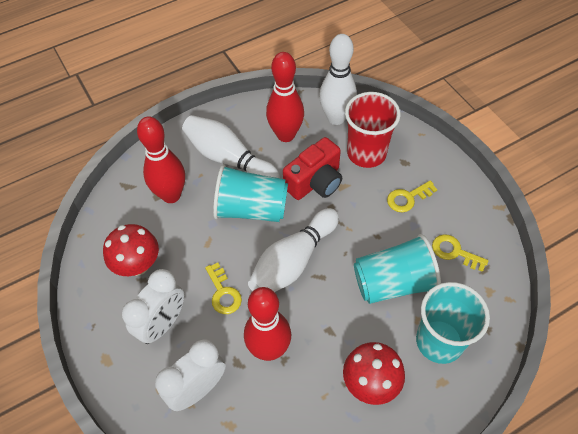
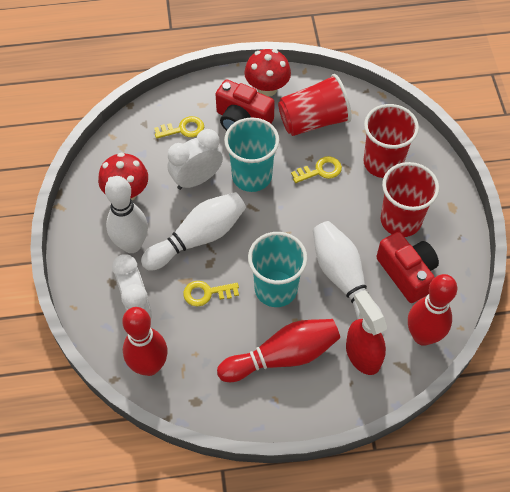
red camera: [283,137,342,200] = 1 -> [216,79,275,131] [376,232,439,303] = 2
red cup: [345,92,401,168] = 1 -> [278,74,352,136] [364,104,419,178] [381,162,439,237] = 3
red spray bottle: none = 0 -> [346,290,387,375] = 1
turquoise cup: [213,164,288,222] [354,234,441,304] [416,282,490,364] = 3 -> [224,117,279,192] [248,232,307,307] = 2

